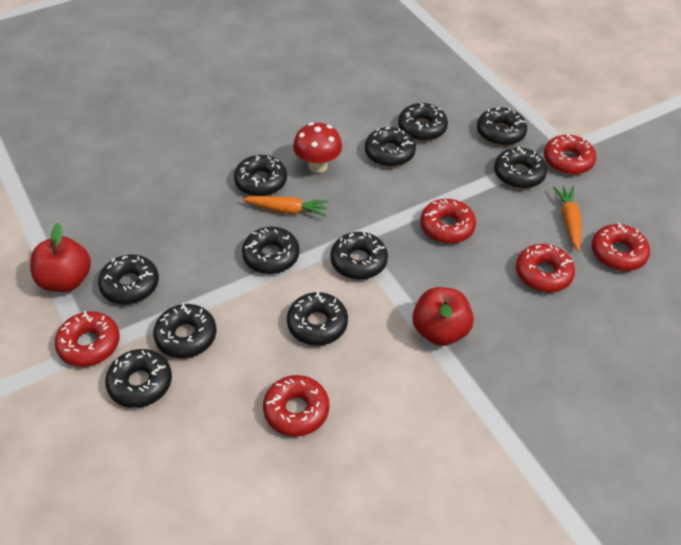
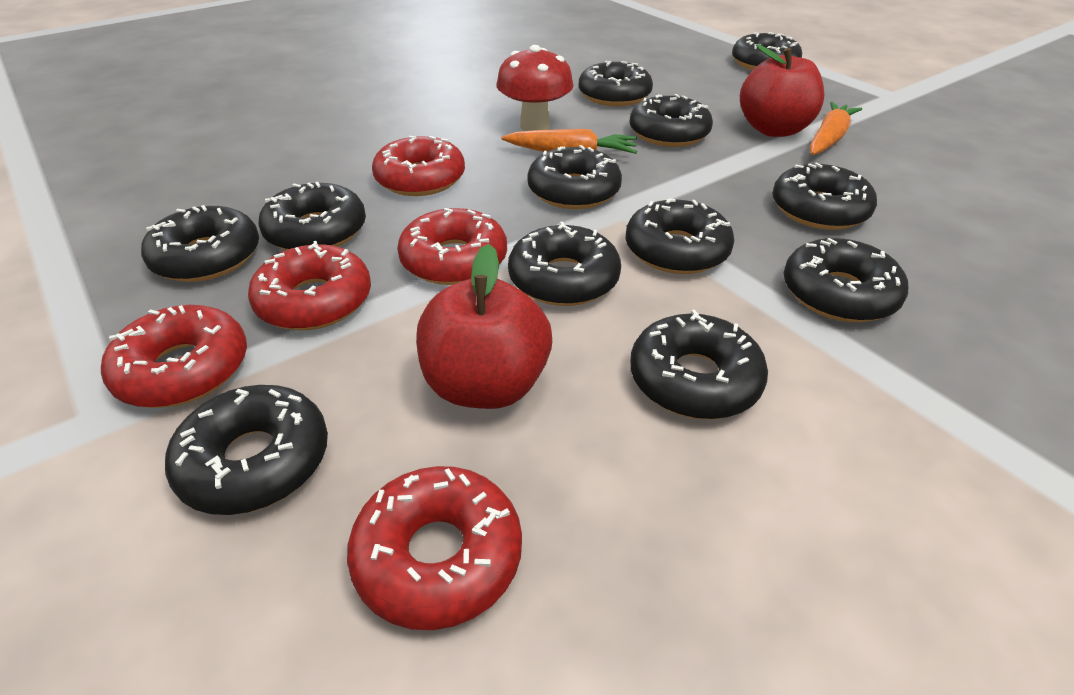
black donut: [98,254,159,305] [105,349,172,408] [153,303,216,358] [234,155,287,196] [242,227,300,274] [287,291,348,346] [330,232,388,280] [365,127,416,167] [398,103,448,141] [477,107,527,146] [494,146,547,188] = 11 -> [141,205,259,282] [165,385,328,515] [258,182,366,250] [508,221,621,306] [527,145,622,209] [579,61,653,106] [625,198,734,274] [629,94,713,147] [630,310,768,420] [732,32,802,70] [772,162,877,230] [784,238,908,322] = 12
red donut: [55,311,120,367] [263,375,329,437] [420,199,476,244] [516,244,575,292] [544,133,596,175] [592,223,650,271] = 6 -> [101,305,247,408] [248,241,371,330] [347,466,522,630] [372,136,465,196] [397,208,507,285] = 5

